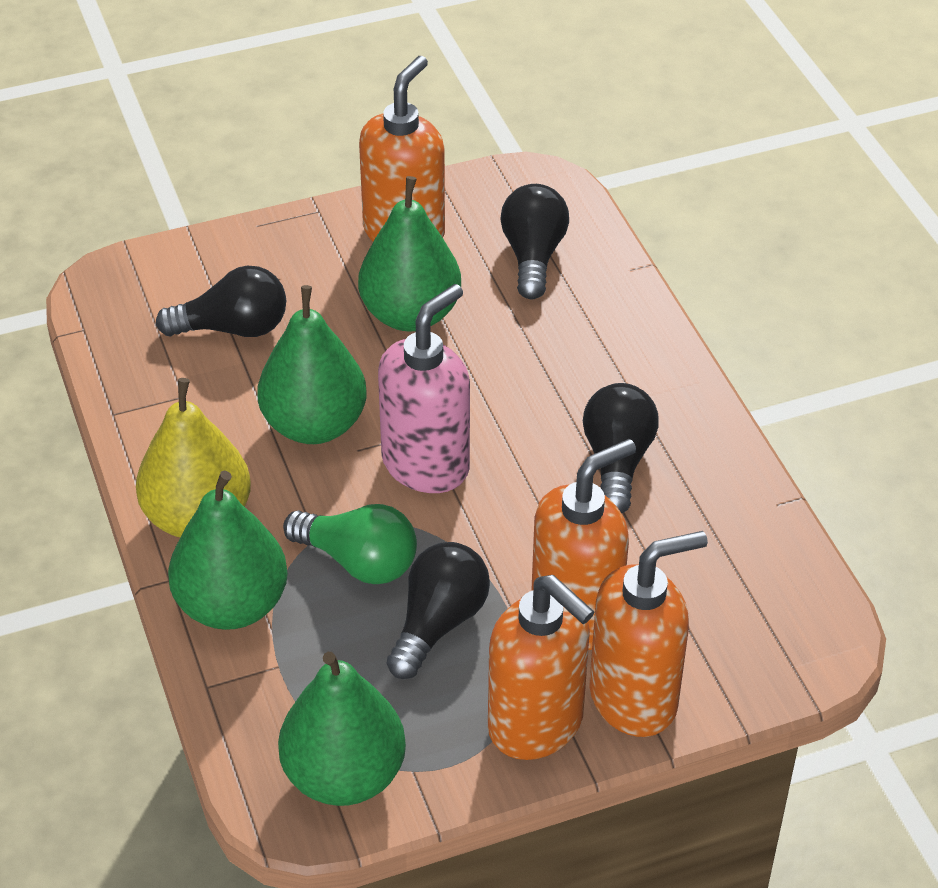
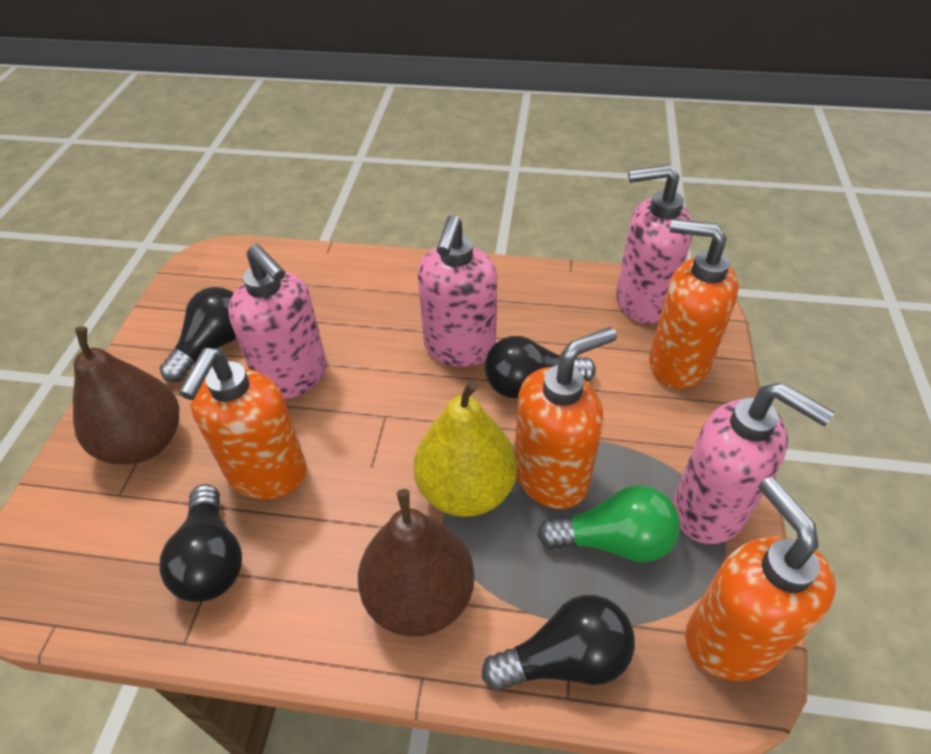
brown pear: none = 0 -> [73,327,179,465] [358,489,475,637] = 2
green pear: [168,471,288,630] [257,285,367,444] [278,652,406,806] [358,176,461,332] = 4 -> none = 0
pink soap dispenser: [378,284,470,493] = 1 -> [228,244,327,399] [417,215,497,367] [616,164,692,324] [673,382,834,544] = 4

